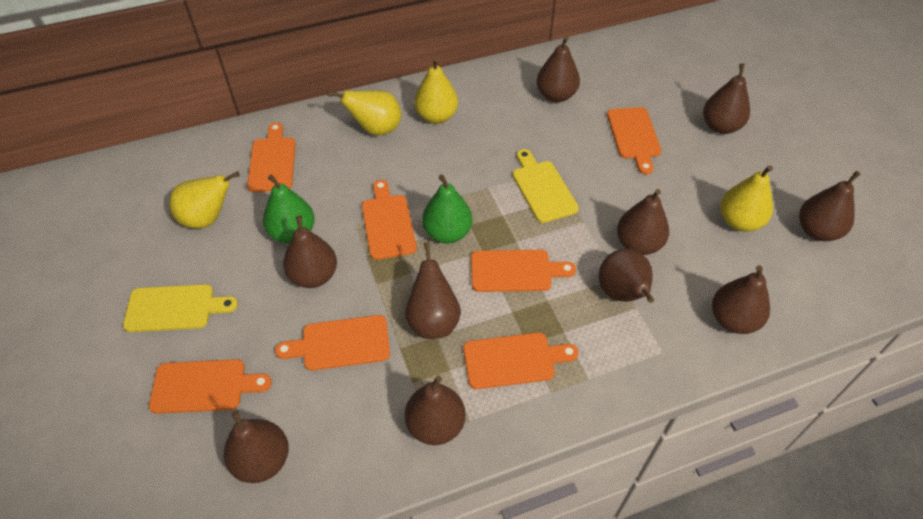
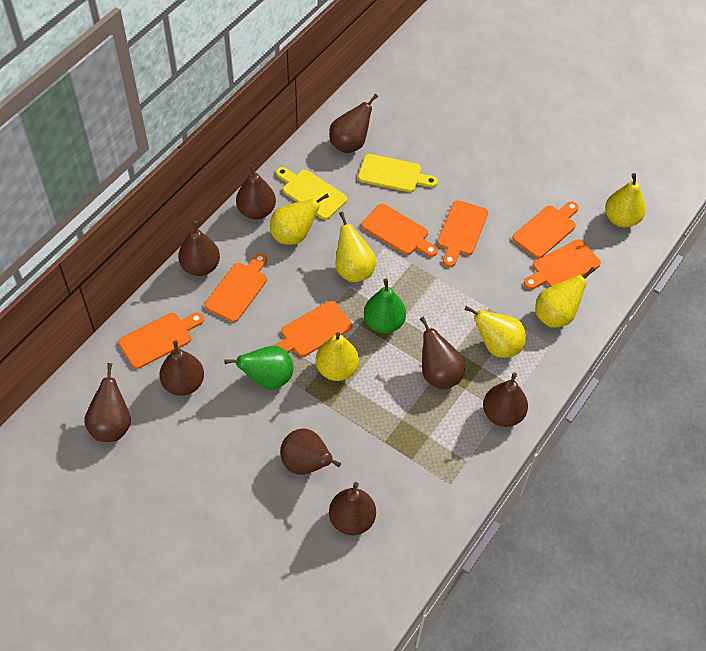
brown pear: [224,410,289,483] [283,215,337,288] [405,242,461,339] [405,376,466,445] [537,36,580,102] [599,249,654,303] [617,189,669,255] [703,63,750,134] [712,265,770,334] [799,171,861,241] = 10 -> [84,363,131,442] [160,340,204,396] [178,221,220,276] [236,164,276,219] [280,428,341,475] [329,94,378,153] [329,482,376,535] [420,317,465,389] [483,372,528,427] = 9
yellow pear: [169,171,240,229] [328,90,401,135] [414,57,458,124] [720,165,773,232] = 4 -> [270,194,329,245] [316,332,359,381] [335,211,376,282] [465,306,526,358] [535,267,595,328] [605,173,646,228] = 6

